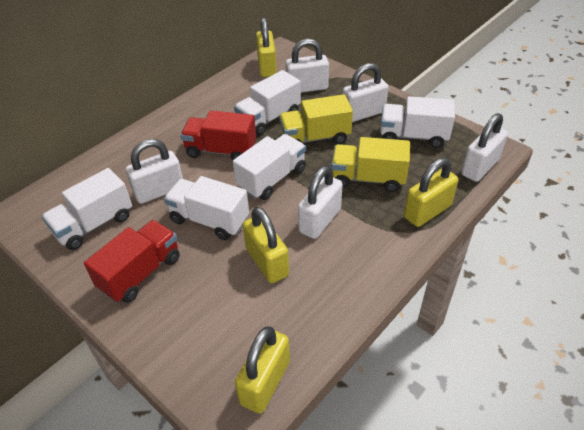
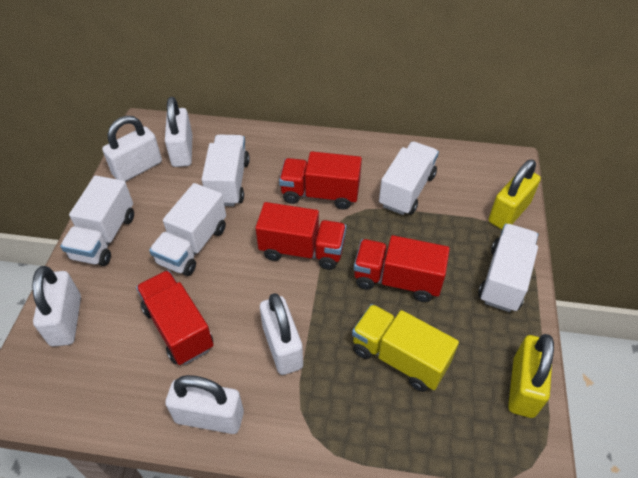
red truck: [84,220,180,303] [180,110,256,160] = 2 -> [136,270,214,365] [255,202,346,270] [279,151,362,210] [354,235,450,302] = 4
yellow padlock: [235,326,290,414] [243,207,289,283] [256,17,277,77] [404,158,458,227] = 4 -> [488,159,541,230] [508,334,554,418] = 2
yellow truck: [279,94,353,144] [331,137,410,192] = 2 -> [352,304,459,392] = 1

